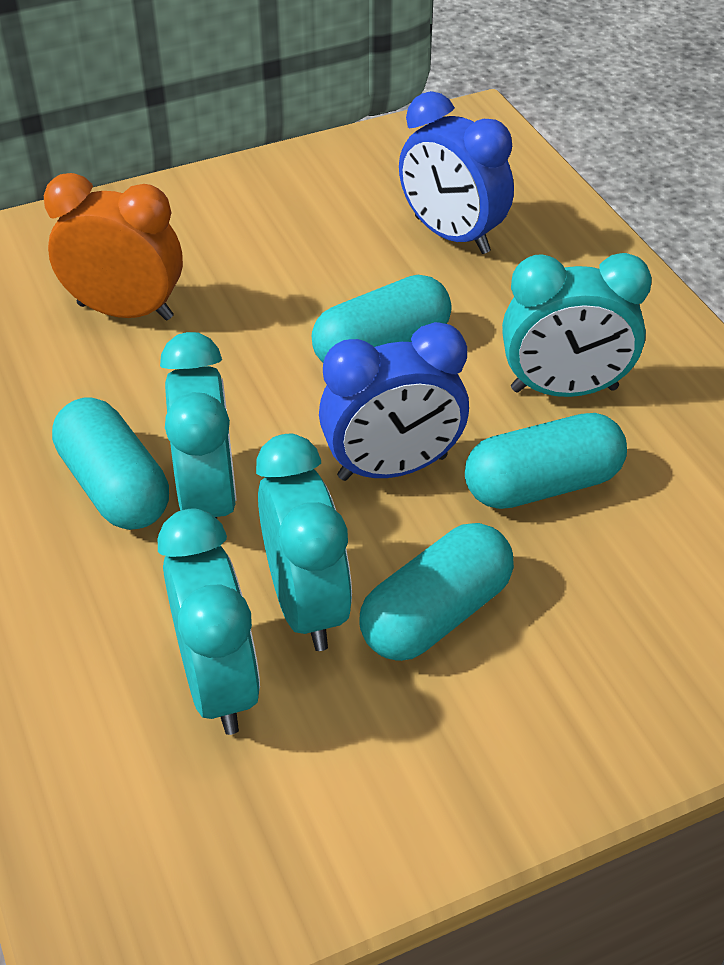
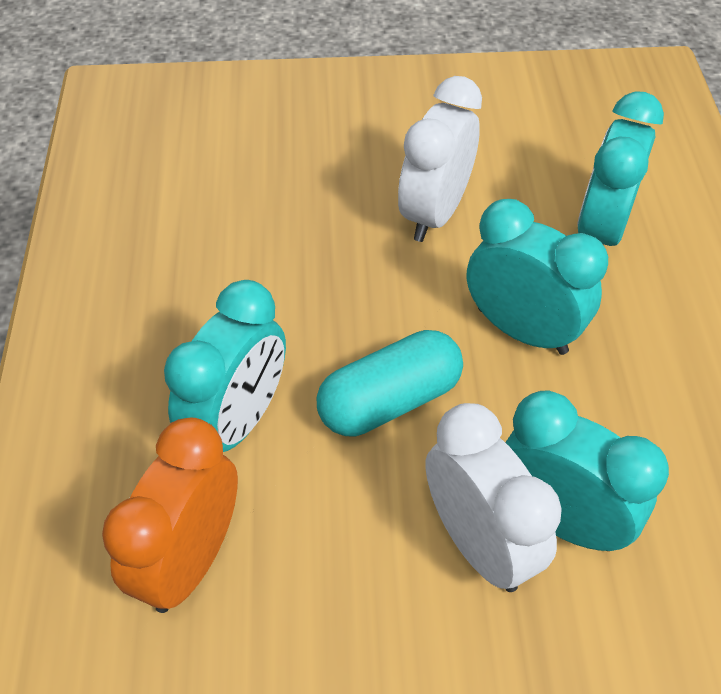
blue clock: [319,322,469,481] [399,91,514,254] = 2 -> none = 0
turquoise capsule: [52,397,169,530] [312,275,452,363] [359,523,514,661] [465,413,627,509] = 4 -> [317,330,463,437] = 1
white clock: none = 0 -> [398,76,482,242] [425,403,562,592] = 2

